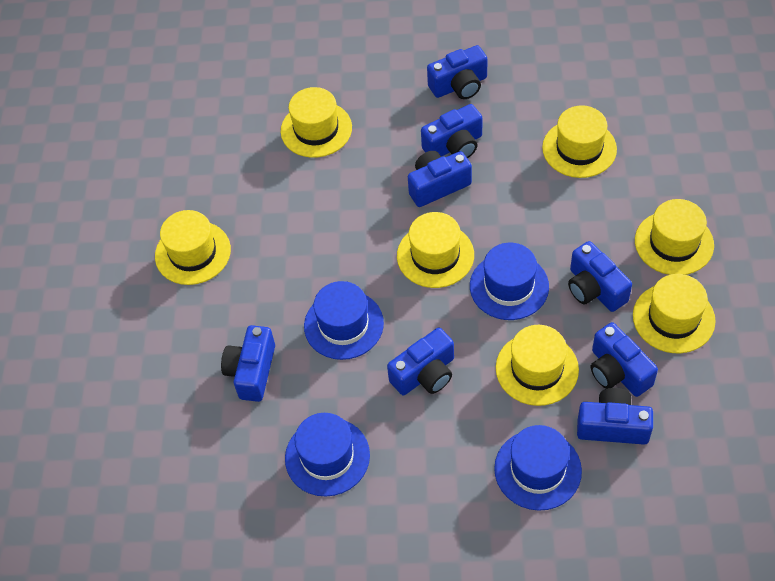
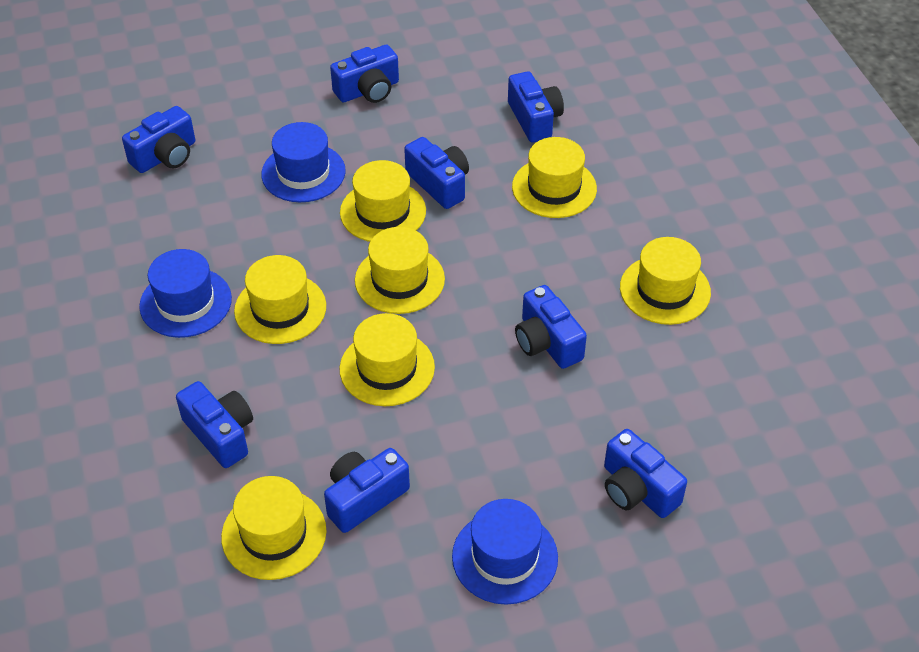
blue hat: [285,413,370,496] [304,281,384,360] [470,243,549,320] [494,425,582,511] = 4 -> [139,249,232,338] [261,122,346,202] [452,499,558,605] = 3

